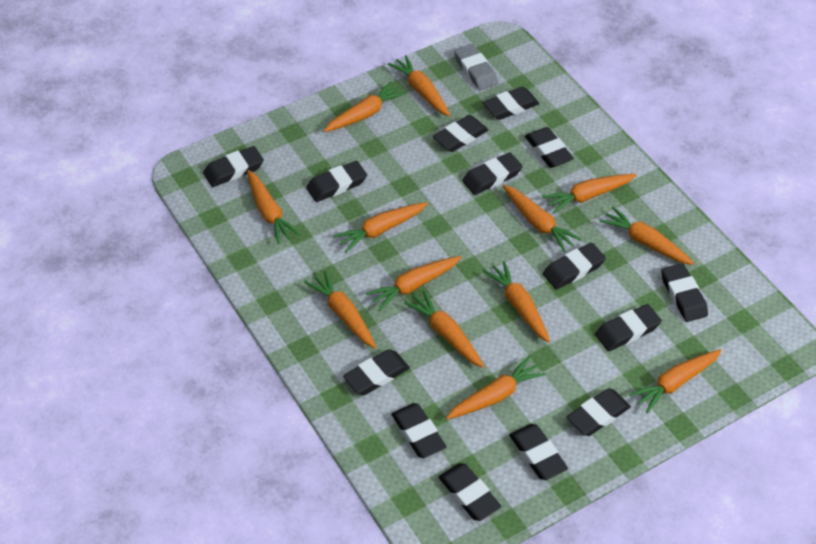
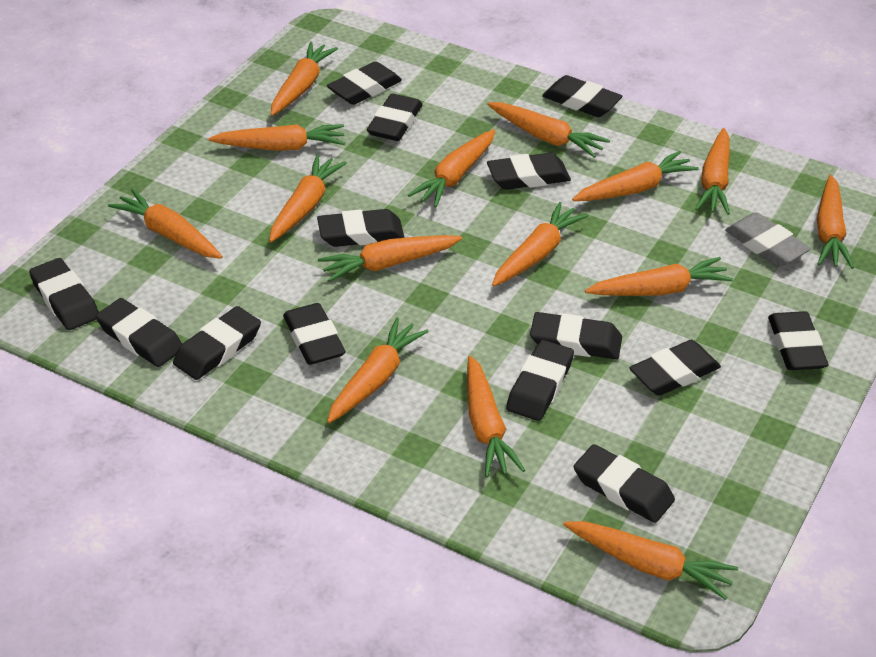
orange carrot: [247,170,301,244] [304,270,376,348] [324,81,406,132] [334,202,428,253] [366,256,461,311] [388,55,450,117] [404,290,484,368] [446,356,545,419] [483,261,550,343] [503,185,582,252] [542,174,636,214] [600,206,694,265] [629,349,721,413] = 13 -> [108,189,223,259] [209,124,345,151] [269,154,347,242] [271,42,338,116] [318,235,462,282] [327,318,429,423] [408,129,495,208] [467,355,525,478] [487,102,610,158] [492,202,588,286] [564,521,738,600] [572,151,699,201] [585,257,733,296] [695,128,730,215] [817,175,854,269] = 15

